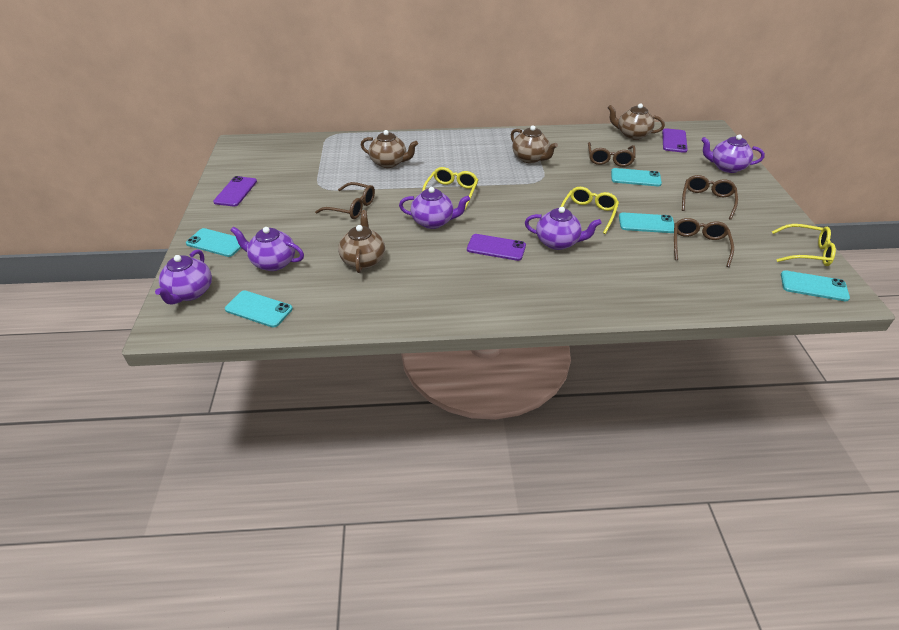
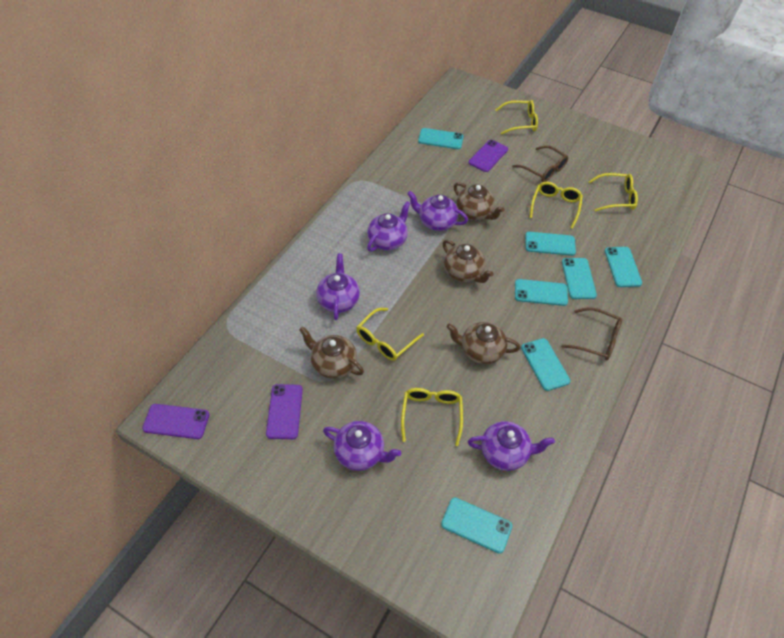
brown glasses: [315,182,375,219] [588,142,636,167] [674,218,734,267] [682,175,738,220] = 4 -> [512,145,568,182] [561,307,622,361] = 2
turquoise phone: [186,228,241,257] [225,290,293,328] [611,168,662,186] [619,212,674,233] [781,270,850,301] = 5 -> [418,128,464,149] [441,498,512,554] [515,279,568,306] [521,338,570,391] [525,232,576,256] [562,258,597,299] [605,247,642,287] = 7
yellow glasses: [422,167,478,210] [561,187,619,234] [772,224,836,266] = 3 -> [356,308,424,361] [401,388,463,446] [495,100,538,135] [530,182,583,229] [588,173,638,212] = 5

